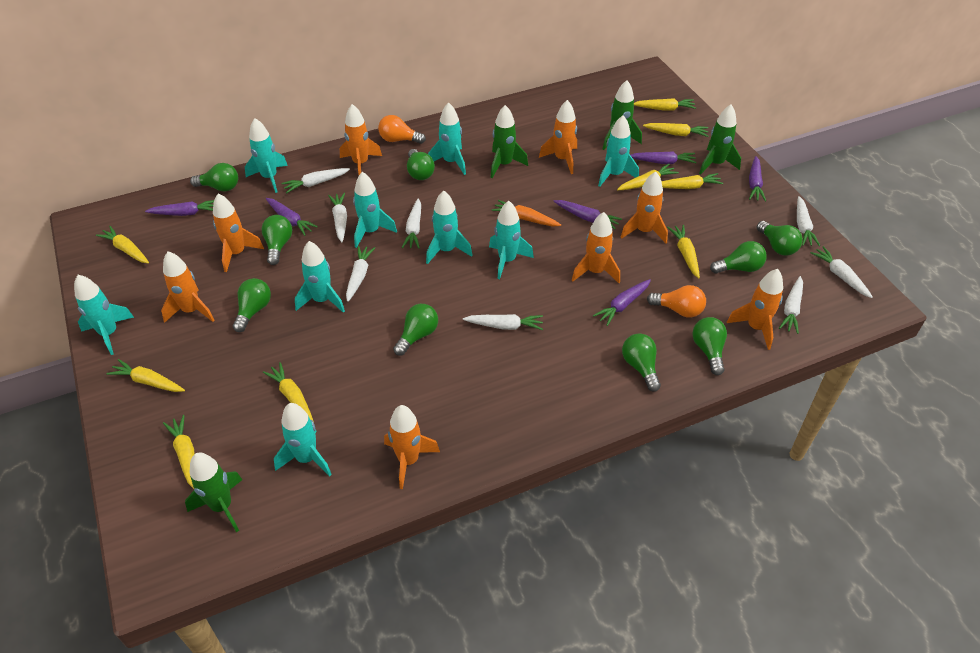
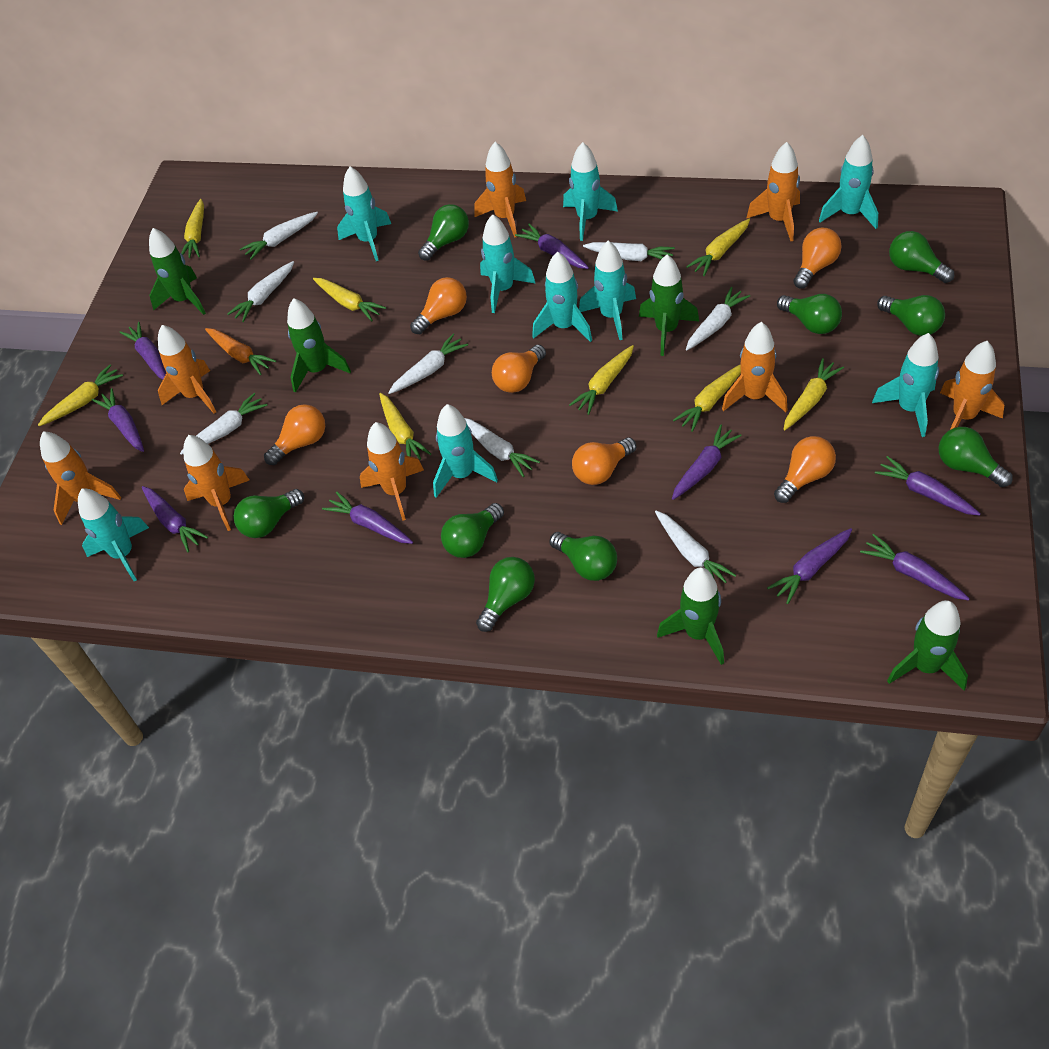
green rocket: [185,452,242,532] [491,105,528,178] [603,80,642,150] [699,105,741,175] = 4 -> [149,228,206,315] [287,298,351,393] [639,255,699,356] [657,567,724,665] [887,600,968,690] = 5
orange light bulb: [378,115,426,144] [647,285,706,317] = 2 -> [264,404,325,465] [410,277,467,334] [492,345,546,393] [572,437,636,485] [774,436,836,503] [793,228,842,289] = 6
purple carrot: [145,200,214,216] [266,198,318,236] [553,200,622,229] [593,279,651,326] [631,152,697,164] [749,156,766,201] = 6 -> [92,388,144,452] [120,322,166,380] [142,486,208,552] [322,492,413,544] [515,224,589,269] [672,425,742,500] [767,528,852,604] [860,534,970,600] [875,456,981,516] = 9
yellow carrot: [96,226,149,263] [106,359,185,392] [163,415,195,489] [263,362,314,422] [617,164,679,190] [634,98,696,110] [643,123,708,137] [661,173,723,189] [667,225,700,278] = 9 -> [38,364,123,426] [181,199,204,258] [313,278,386,321] [379,393,431,460] [569,345,634,415] [673,365,741,432] [686,219,750,276] [784,358,844,430] = 8

